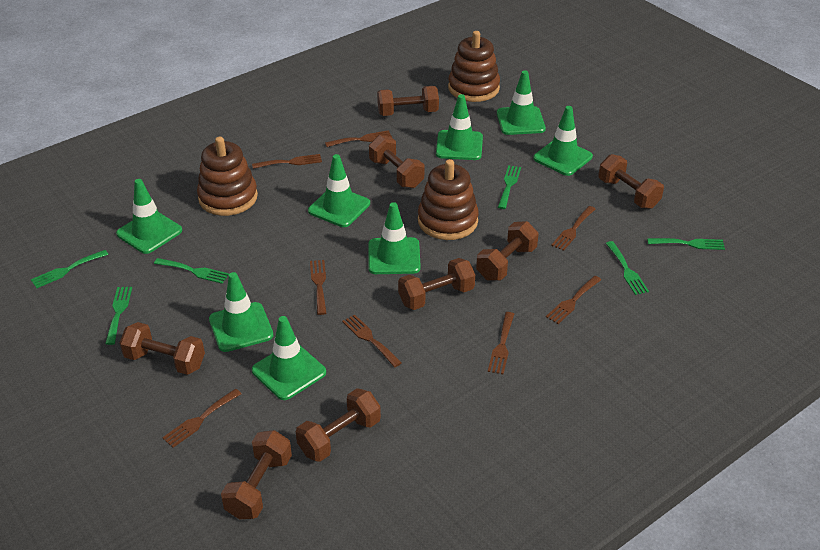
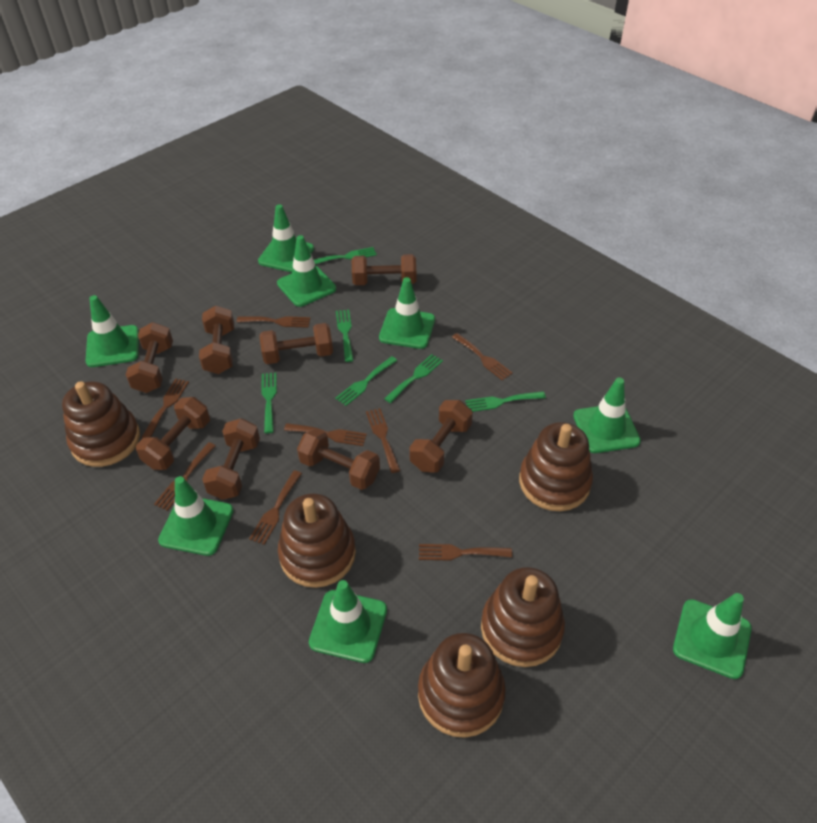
brown stacking toy: [197,137,258,216] [418,159,479,240] [448,31,500,102] = 3 -> [62,381,140,467] [278,493,356,588] [418,633,506,738] [481,567,565,667] [519,422,593,511] = 5

